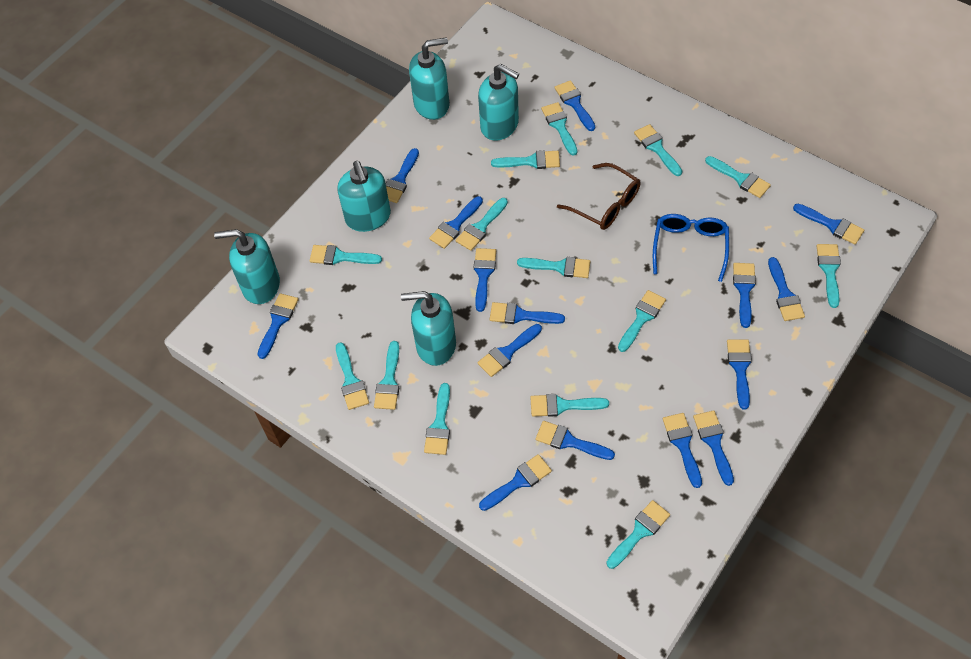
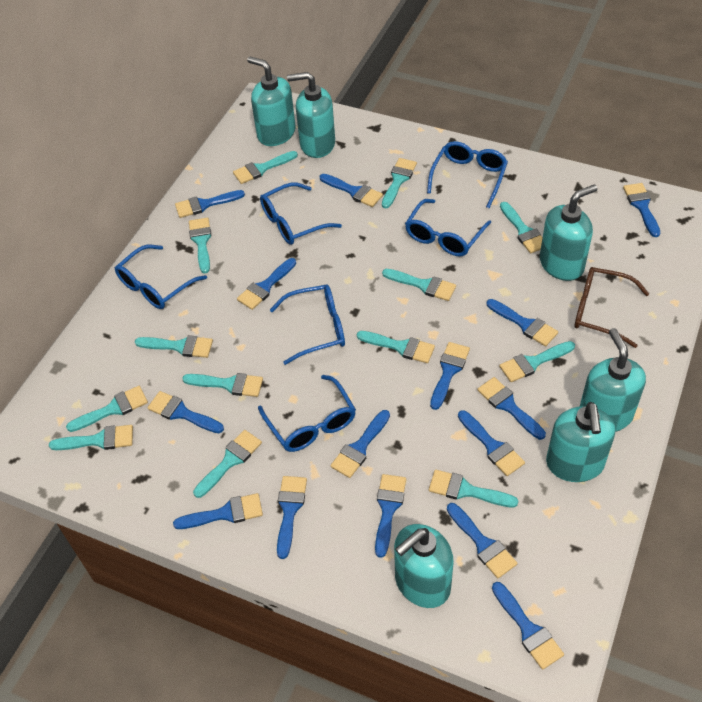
blue glasses: [653,214,729,282] = 1 -> [115,245,207,309] [258,375,356,452] [260,183,342,245] [270,284,345,365] [405,199,491,256] [427,141,508,208] = 6
turquoise brush: [310,245,382,265] [336,342,369,410] [374,341,399,410] [424,383,450,455] [456,198,508,251] [491,150,560,169] [517,257,590,278] [530,394,609,417] [541,102,577,156] [607,500,670,569] [618,290,666,352] [634,124,682,176] [705,156,771,198] [817,244,841,308] = 14 -> [49,425,133,450] [66,386,148,432] [135,335,213,358] [182,373,263,397] [189,218,211,273] [193,430,262,498] [233,151,298,184] [357,331,435,363] [382,158,417,208] [382,269,456,301] [429,470,518,508] [499,341,575,382] [500,202,543,253] = 13
turquoise soap dispenser: [214,229,280,304] [337,161,391,232] [401,291,456,366] [409,37,450,120] [478,64,519,141] = 5 -> [247,56,295,146] [287,72,335,158] [394,524,454,608] [540,184,597,281] [546,402,615,482] [580,328,646,432] = 6

